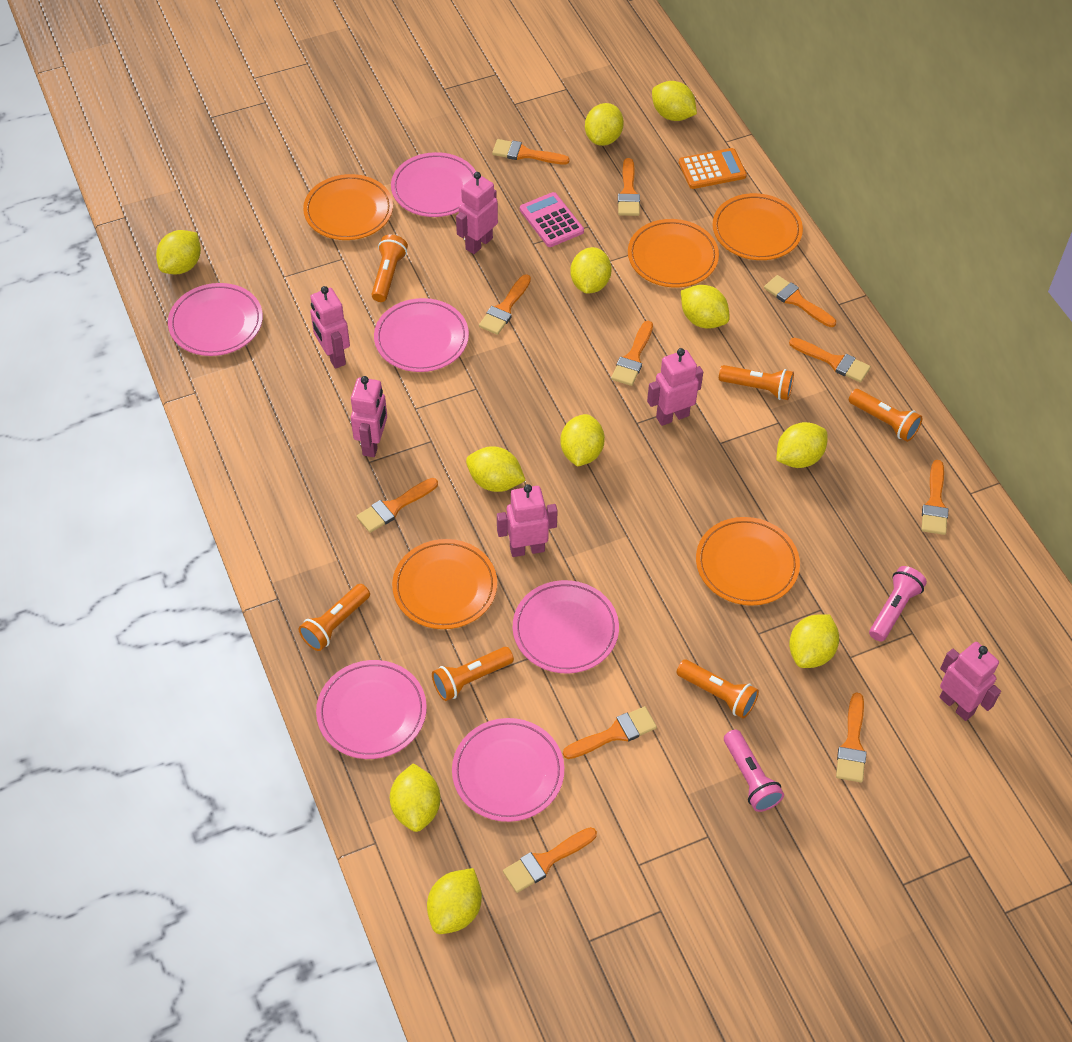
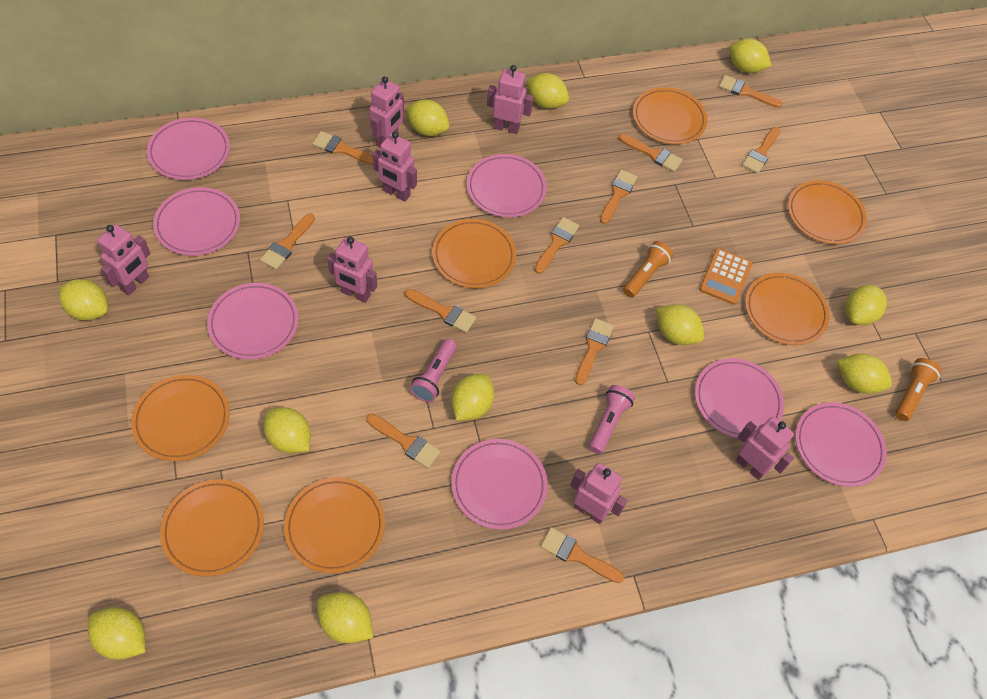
orange flashlight: [298,584,370,651] [371,235,408,302] [432,647,514,701] [676,660,759,719] [719,365,794,400] [849,389,922,442] = 6 -> [623,241,673,298] [895,358,941,421] = 2
orange plate: [303,174,393,240] [392,539,497,629] [628,219,719,287] [696,517,800,606] [712,193,803,260] = 5 -> [131,375,230,461] [160,479,264,577] [284,477,385,573] [432,219,516,288] [633,87,708,144] [745,273,830,345] [788,180,867,244] = 7
pink calculator: [520,192,584,247] = 1 -> none = 0
pink plate: [168,283,263,356] [316,660,427,759] [374,298,469,372] [391,152,476,217] [452,718,564,822] [513,580,619,673] = 6 -> [147,118,230,180] [153,187,240,256] [207,283,299,360] [451,439,548,530] [467,154,547,218] [695,358,784,438] [795,402,887,487] = 7
pink robot: [310,286,350,369] [351,376,387,457] [456,172,498,254] [497,484,558,557] [647,348,703,426] [940,642,1001,721] = 6 -> [97,224,151,295] [327,237,377,303] [369,77,404,147] [373,132,417,202] [487,65,534,134] [570,463,628,524] [735,417,794,480] = 7

